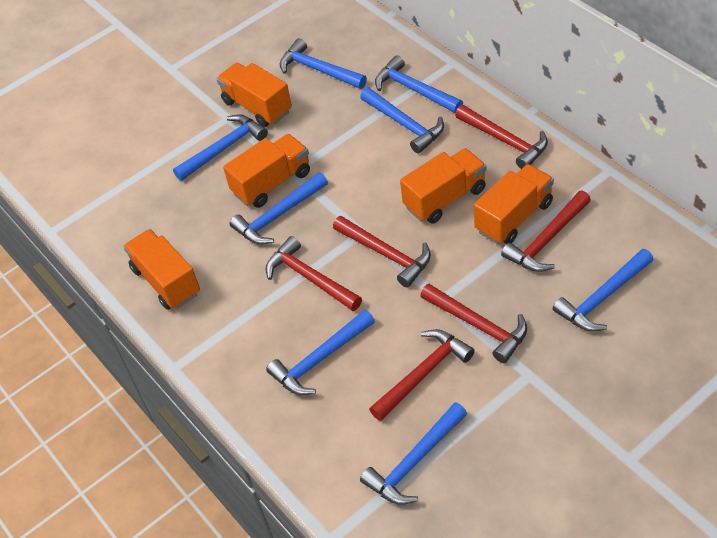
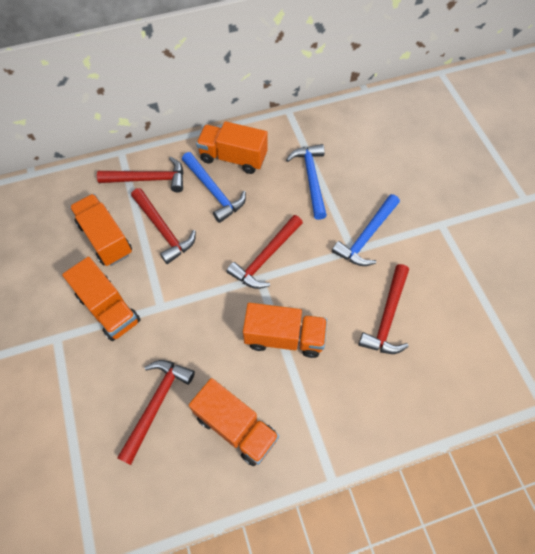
blue hammer: [173,114,268,181] [230,172,328,244] [266,310,375,395] [280,38,367,89] [360,88,444,154] [360,402,467,505] [375,55,463,113] [553,249,654,332] = 8 -> [182,152,246,223] [286,144,327,220] [332,194,400,266] = 3
red hammer: [266,236,362,311] [333,216,431,288] [369,329,475,421] [420,284,527,363] [455,105,548,169] [501,191,591,272] = 6 -> [97,157,184,192] [117,360,195,465] [131,188,196,264] [227,215,303,289] [358,264,409,354] = 5

